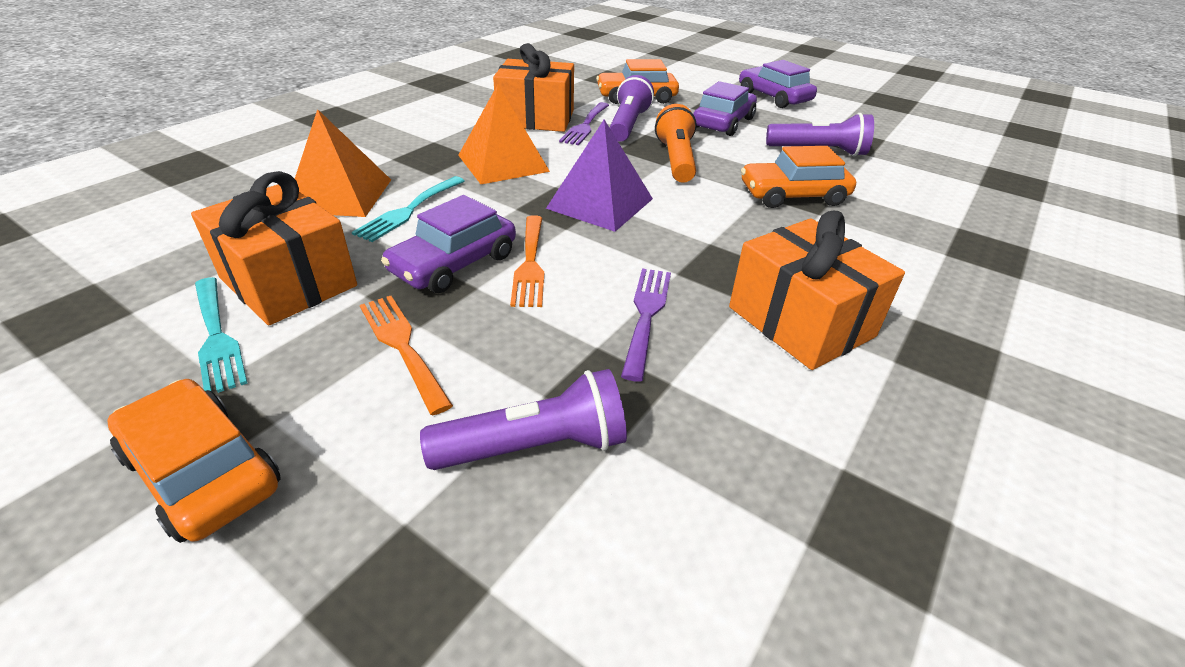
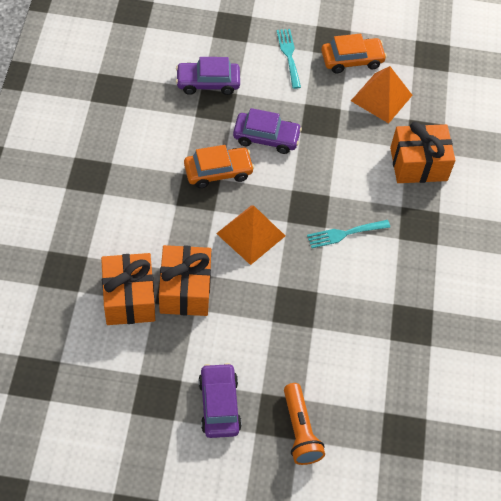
orange car: [107,379,281,543] [596,59,679,104] [741,146,856,208] = 3 -> [184,145,254,188] [321,34,387,73] = 2
orange fork: [360,296,453,415] [510,215,544,307] = 2 -> none = 0
purple flashlight: [420,369,627,470] [609,75,654,142] [766,113,874,157] = 3 -> none = 0
purple fork: [559,102,609,145] [621,268,671,381] = 2 -> none = 0
purple pyramid: [546,119,653,232] = 1 -> none = 0

